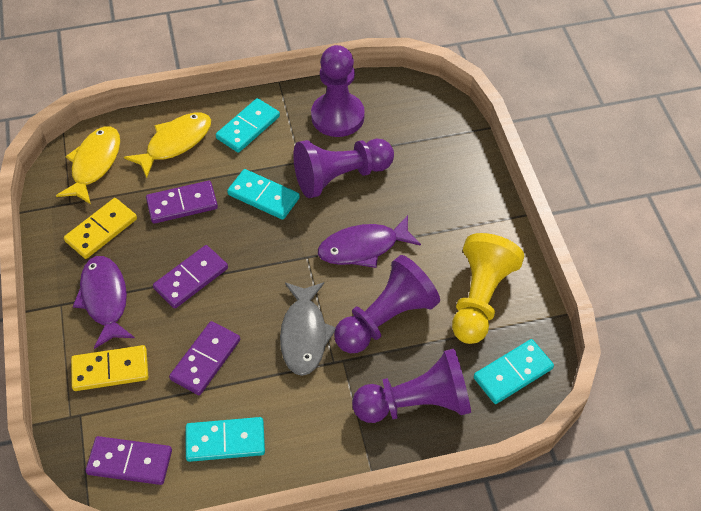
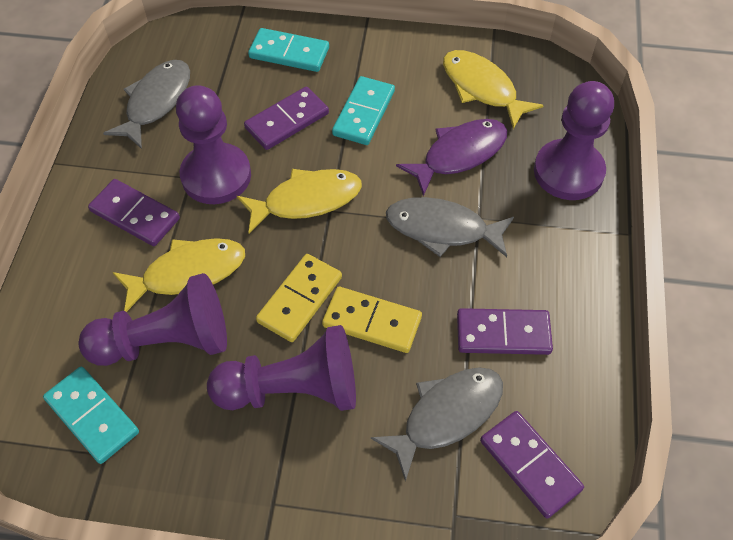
grey fish: [280,282,336,376] = 1 -> [103,60,190,149] [371,367,503,482] [386,197,514,257] = 3
purple fish: [72,256,135,349] [318,215,421,268] = 2 -> [396,119,508,196] = 1
turquoise domino: [186,417,265,462] [216,98,280,153] [227,169,300,220] [473,339,554,404] = 4 -> [43,366,139,464] [248,28,329,72] [332,76,395,145] = 3
yellow fish: [56,126,120,204] [124,113,211,178] = 2 -> [112,238,245,312] [237,169,362,234] [443,50,544,129] = 3
yellow pawn: [452,233,524,344] = 1 -> none = 0

